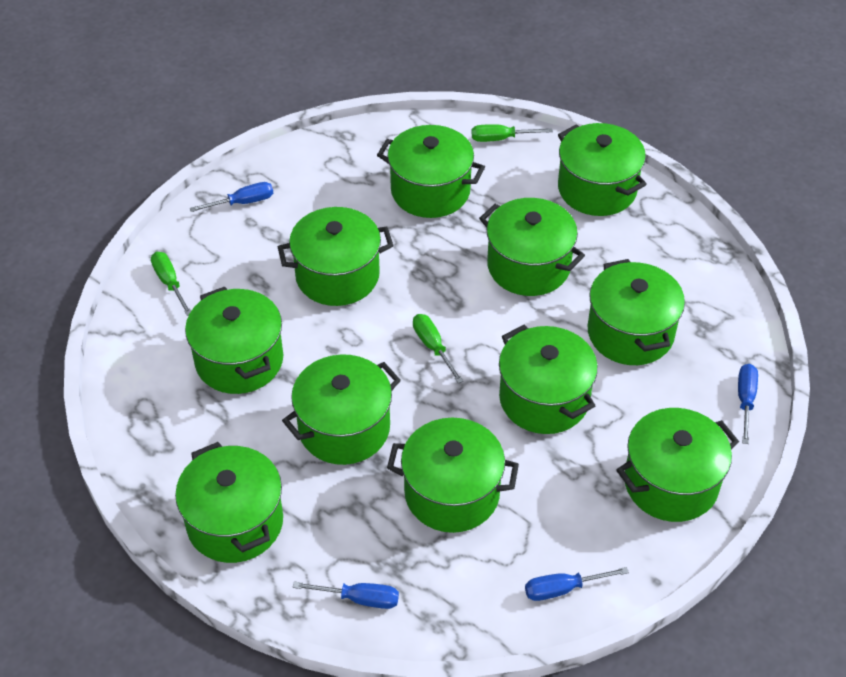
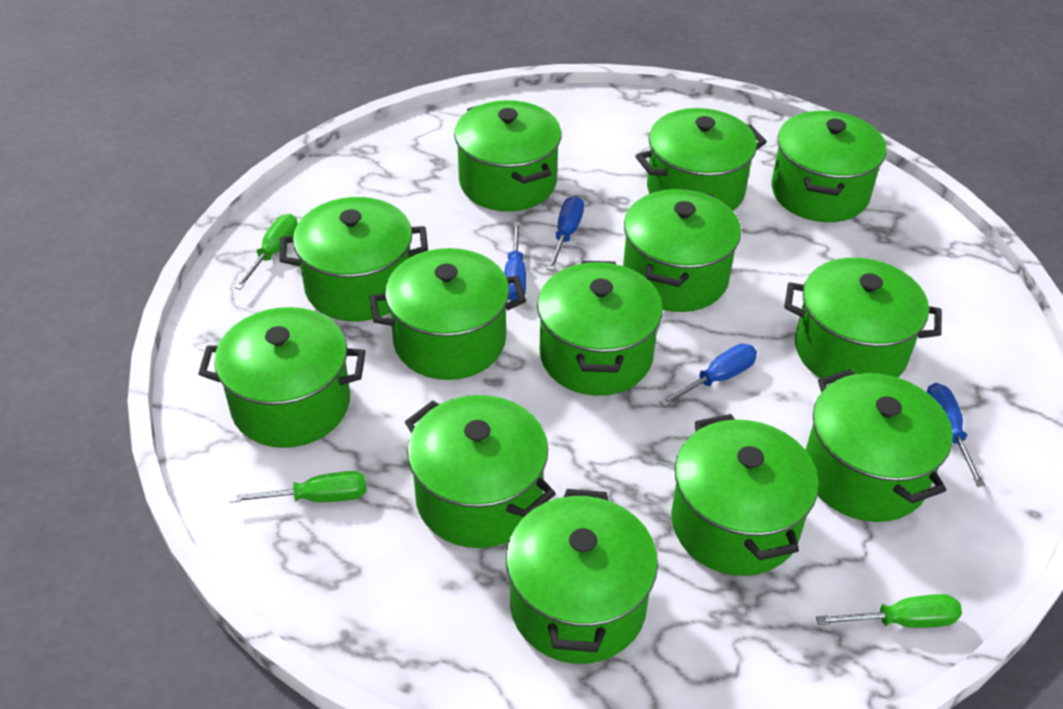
green pot: [175,442,283,563] [185,286,283,394] [278,207,393,306] [282,354,401,465] [377,125,485,218] [387,418,519,533] [479,198,585,296] [499,325,598,434] [558,123,647,216] [588,259,685,365] [616,408,739,522] = 11 -> [198,307,366,448] [280,197,428,322] [369,248,526,380] [405,395,556,548] [454,100,562,211] [506,489,658,664] [537,261,663,396] [623,188,741,312] [635,108,767,211] [671,414,819,576] [771,111,887,222] [784,258,942,378] [806,369,953,522] = 13

